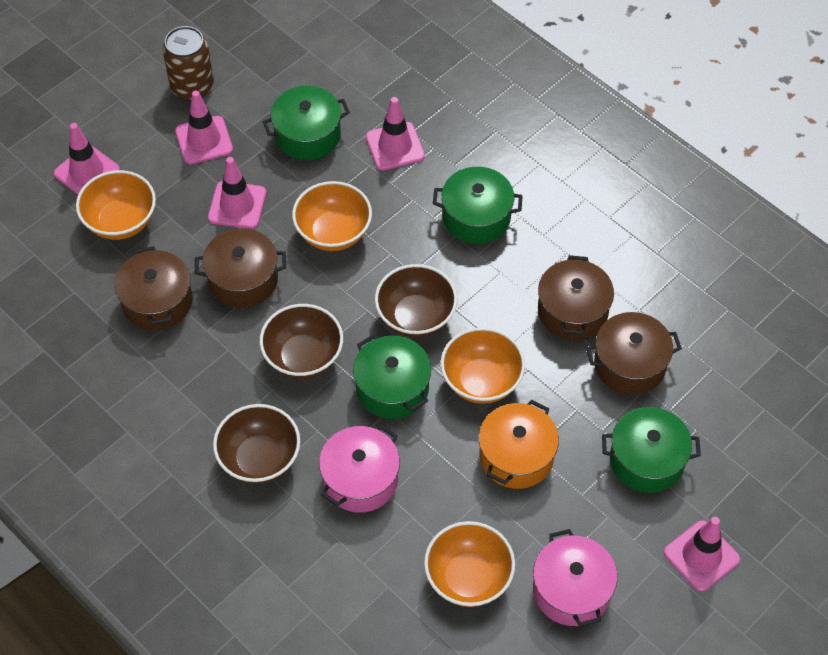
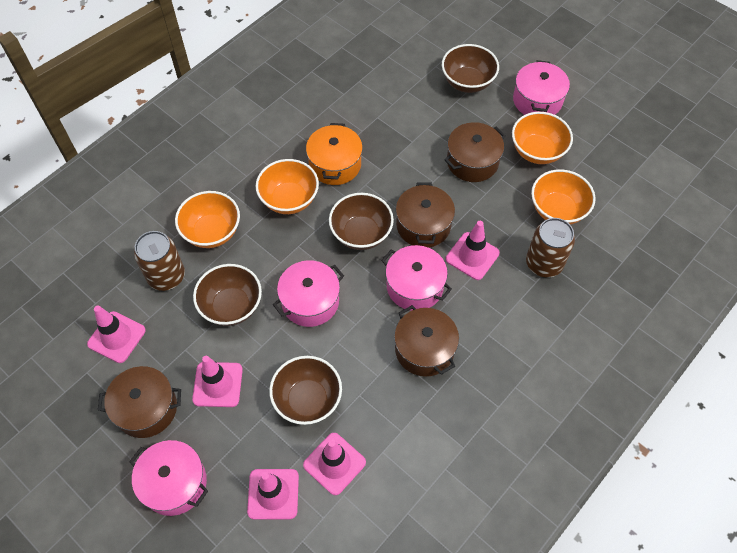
brown bowl: [213,404,300,484] [259,304,343,379] [375,264,457,338] = 3 -> [193,264,262,326] [269,356,342,425] [329,193,394,250] [442,44,499,93] = 4
brown can: [163,26,214,100] = 1 -> [134,231,185,291] [526,218,575,277] = 2
green pot: [263,86,350,160] [353,335,431,419] [433,167,523,244] [602,407,701,493] = 4 -> none = 0
pink pot: [319,425,400,513] [533,529,617,627] = 2 -> [129,440,208,516] [273,260,344,327] [381,245,452,311] [513,60,570,115] = 4

